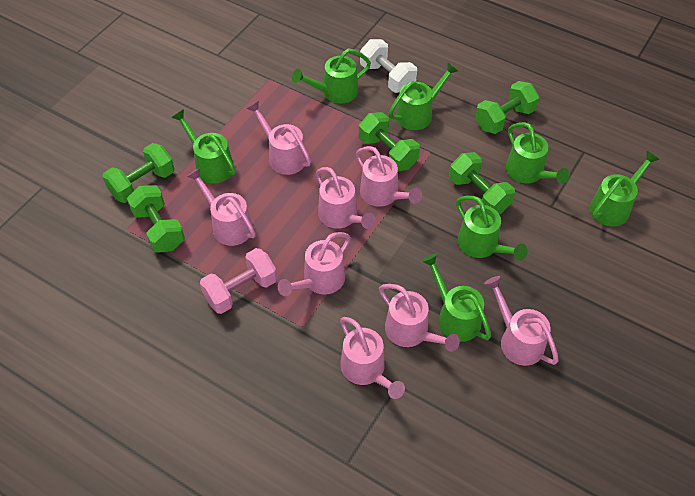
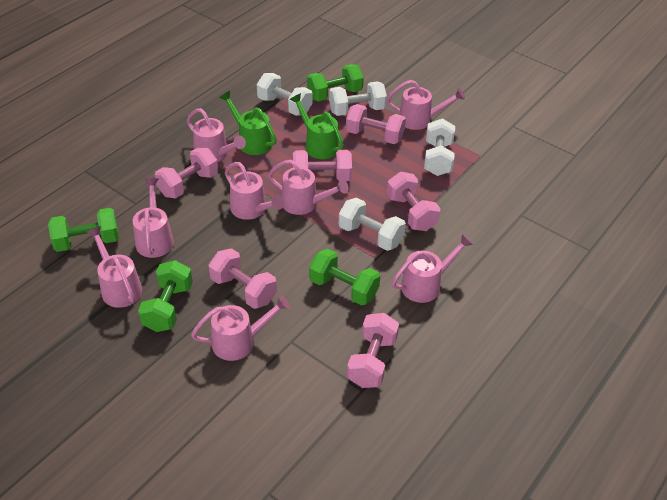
green dumbbell: [102,143,175,203] [127,185,185,253] [359,112,420,171] [449,152,515,214] [475,81,539,134] = 5 -> [48,208,119,252] [138,260,193,332] [307,64,364,101] [309,249,380,306] = 4
green watering can: [171,109,236,183] [292,48,371,104] [388,63,458,130] [422,253,491,342] [456,196,528,260] [506,122,570,184] [590,151,660,227] = 7 -> [219,91,277,155] [289,93,344,159] = 2
pink dumbbell: [200,248,277,314] = 1 -> [155,147,218,199] [209,248,277,309] [293,150,352,181] [346,104,406,144] [347,313,399,388] [387,172,441,231] = 6
white dumbbell: [360,39,417,93] = 1 -> [257,73,313,116] [329,81,387,116] [338,198,406,251] [424,118,455,176] = 4

